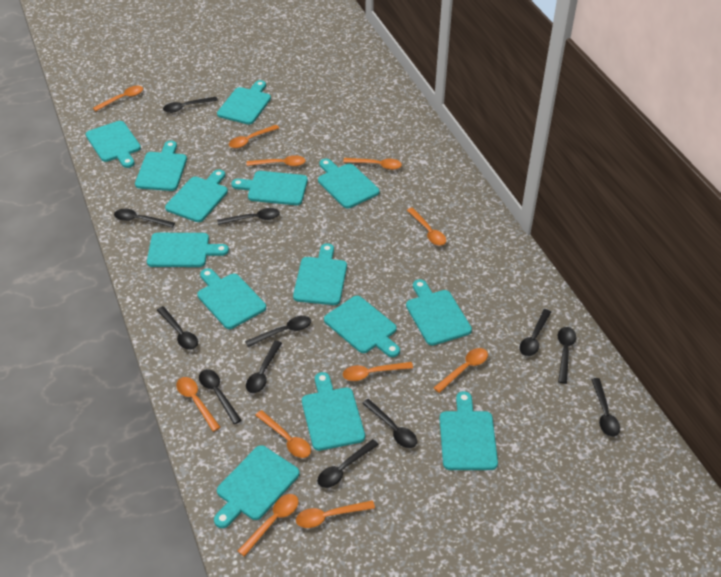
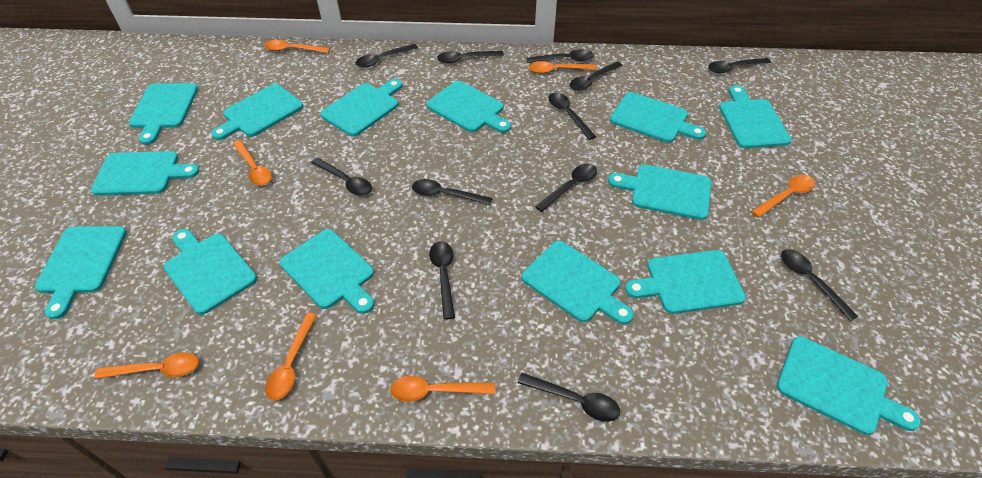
orange spoon: [93,86,143,111] [176,377,221,432] [229,125,279,148] [238,494,299,557] [247,155,306,166] [255,410,311,458] [296,500,375,528] [343,158,402,170] [343,362,413,381] [407,208,446,246] [434,348,488,393] = 11 -> [94,352,199,379] [233,140,272,186] [264,40,330,53] [265,313,317,401] [390,376,495,402] [529,61,597,74] [751,175,815,218] = 7

